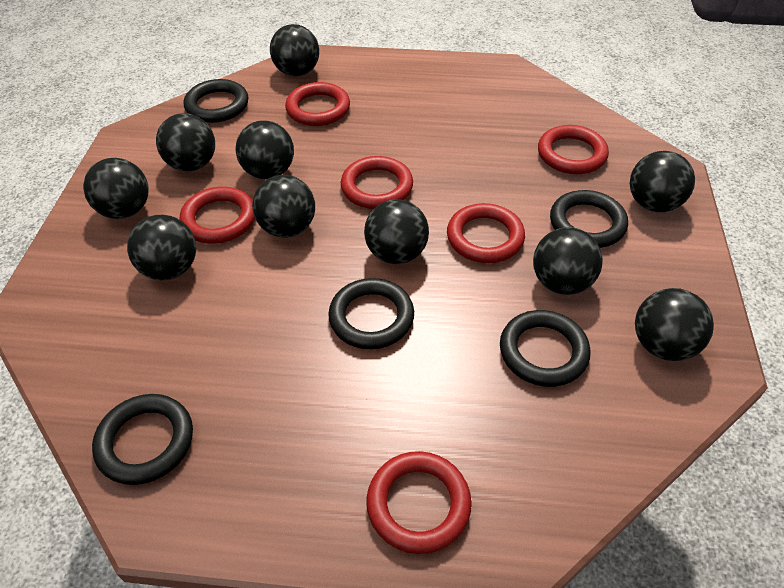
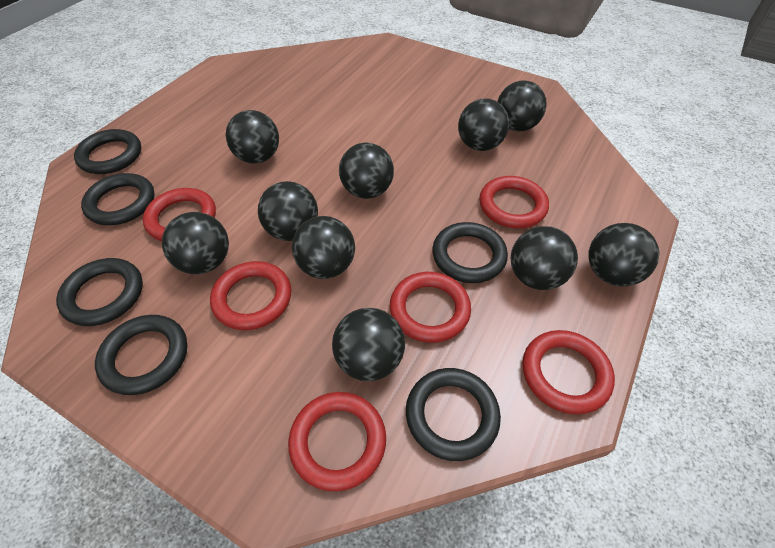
black ring: [92,394,193,485] [184,79,248,123] [328,278,414,349] [500,310,590,387] [550,190,628,248] = 5 -> [56,258,143,326] [74,129,141,174] [81,173,155,225] [95,315,187,395] [406,368,501,461] [432,222,508,283] = 6

